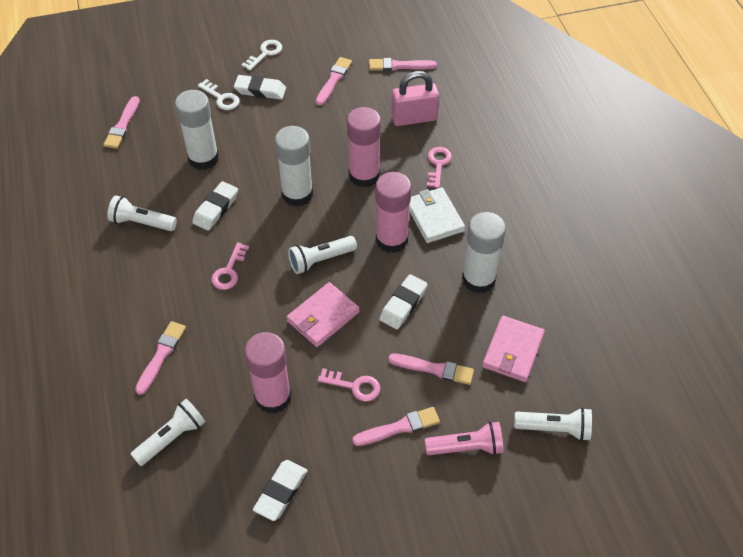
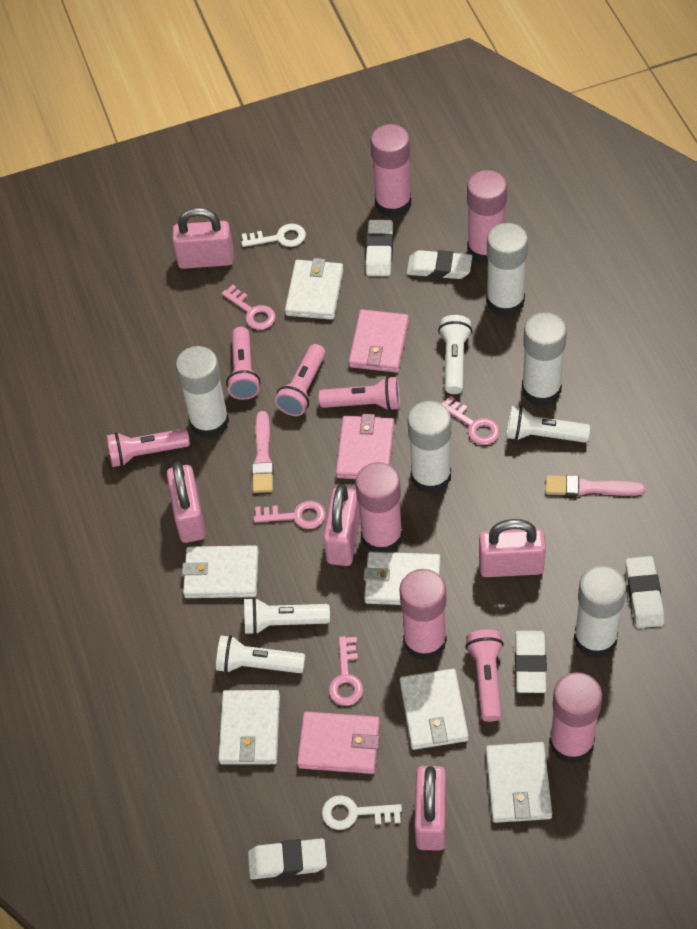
pink brush: [103,96,140,149] [135,321,186,395] [316,57,352,106] [352,407,440,446] [369,58,437,71] [388,354,474,385] = 6 -> [252,411,273,493] [546,475,645,496] = 2
pink flashlight: [425,422,504,455] = 1 -> [107,429,190,467] [226,327,261,400] [275,344,326,416] [319,376,400,411] [465,630,504,722] = 5
pink glue stick: [244,332,291,414] [347,107,381,188] [375,172,412,253] = 3 -> [355,462,403,552] [371,124,411,218] [399,569,447,661] [467,170,507,264] [549,672,602,764] = 5
pink key: [211,242,250,290] [318,368,380,402] [427,147,452,188] = 3 -> [221,285,276,330] [254,501,326,529] [329,636,363,706] [441,396,500,445] = 4
pink padlock: [391,71,439,126] = 1 -> [167,462,206,543] [172,207,234,269] [323,484,360,566] [415,766,446,851] [479,519,546,577] = 5
pink wallet: [286,282,360,347] [482,316,545,382] = 2 -> [297,711,380,774] [336,414,394,479] [349,309,409,373] = 3
white eraser: [192,181,238,231] [234,75,286,100] [253,460,308,521] [379,274,428,329] = 4 -> [248,838,327,879] [366,220,393,276] [407,250,472,279] [515,631,547,693] [625,556,664,628] = 5
white glue stick: [175,90,219,170] [275,126,313,207] [462,212,506,294] = 3 -> [176,346,229,439] [407,401,451,494] [486,223,528,317] [522,312,567,406] [574,565,626,658] = 5
white wallet: [409,187,465,243] = 1 -> [182,545,259,598] [218,690,280,765] [285,258,343,320] [364,552,441,605] [400,669,469,750] [486,742,552,823] = 6

